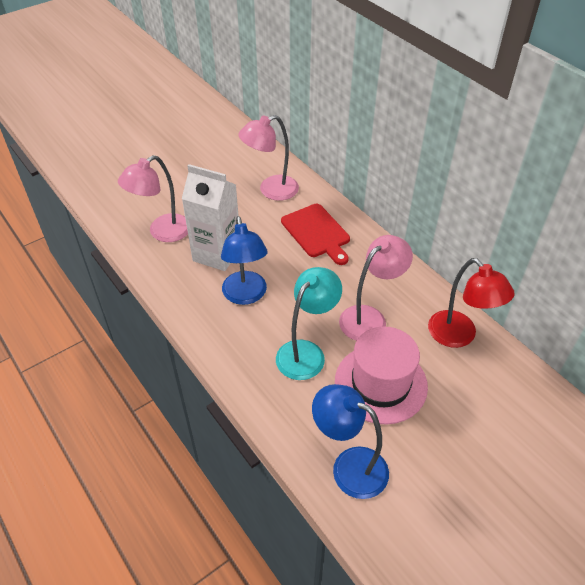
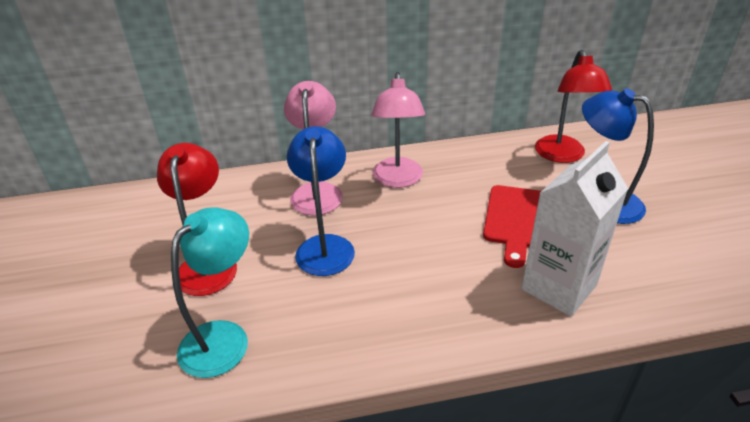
pink hat: [335,326,428,425] = 1 -> none = 0
pink lamp: [118,155,188,242] [238,115,299,201] [339,235,413,341] = 3 -> [284,81,343,216] [371,72,425,188] = 2
red lamp: [428,258,515,348] = 1 -> [157,143,237,296] [535,50,612,163] = 2

